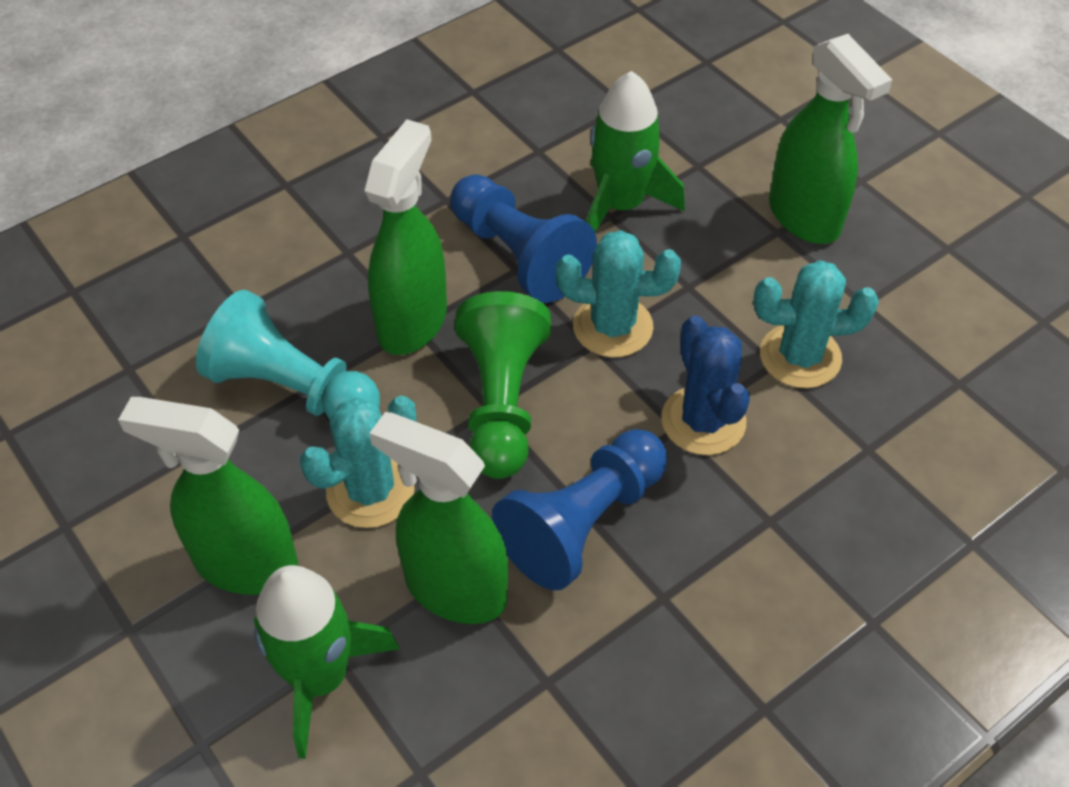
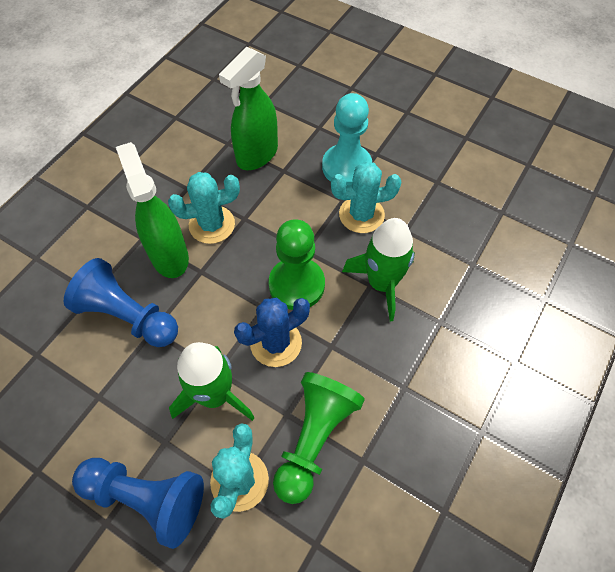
green pawn: [455,291,551,479] = 1 -> [269,219,325,310] [273,372,365,504] = 2
green spray bottle: [118,397,298,595] [365,120,447,355] [370,412,508,624] [769,34,892,244] = 4 -> [116,142,189,278] [219,47,278,170] = 2

